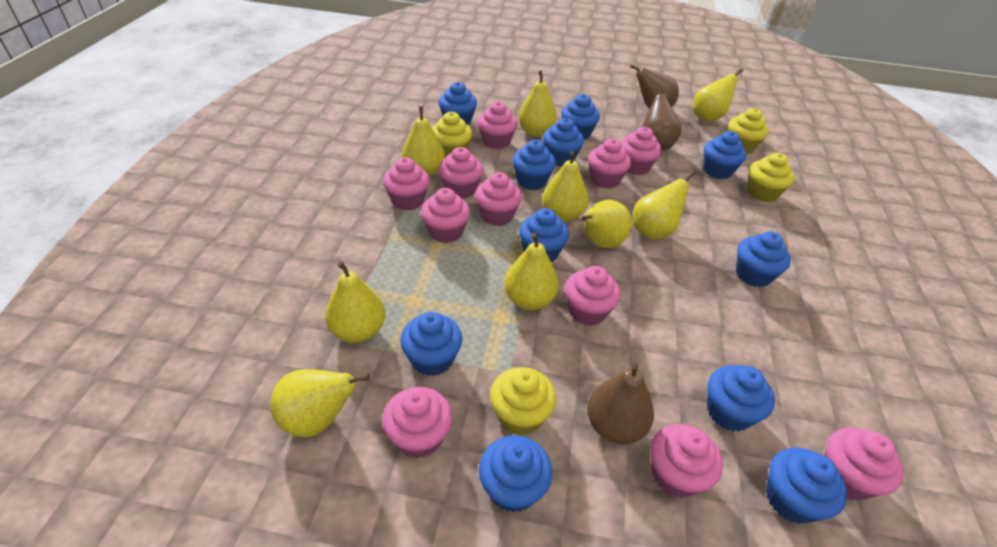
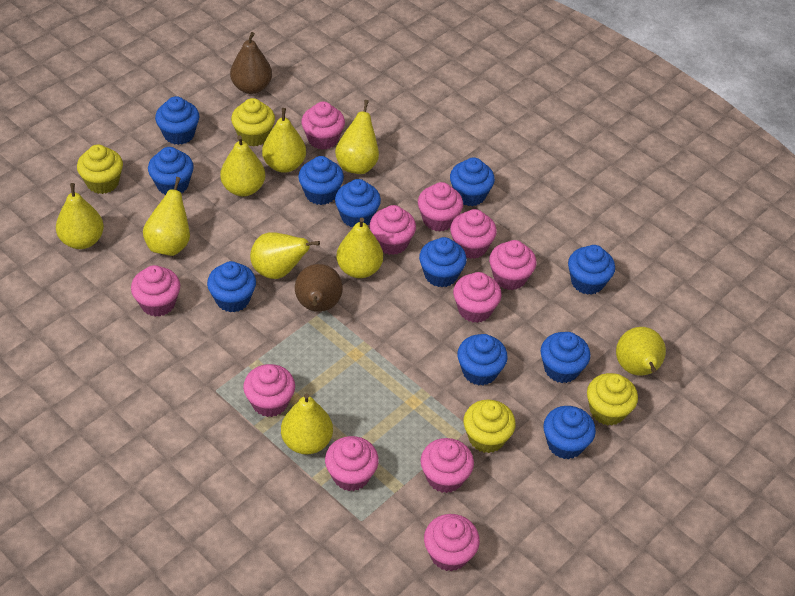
brown pear: [587,362,654,444] [630,64,679,109] [642,85,682,150] = 3 -> [230,32,272,94] [295,264,343,312] = 2

